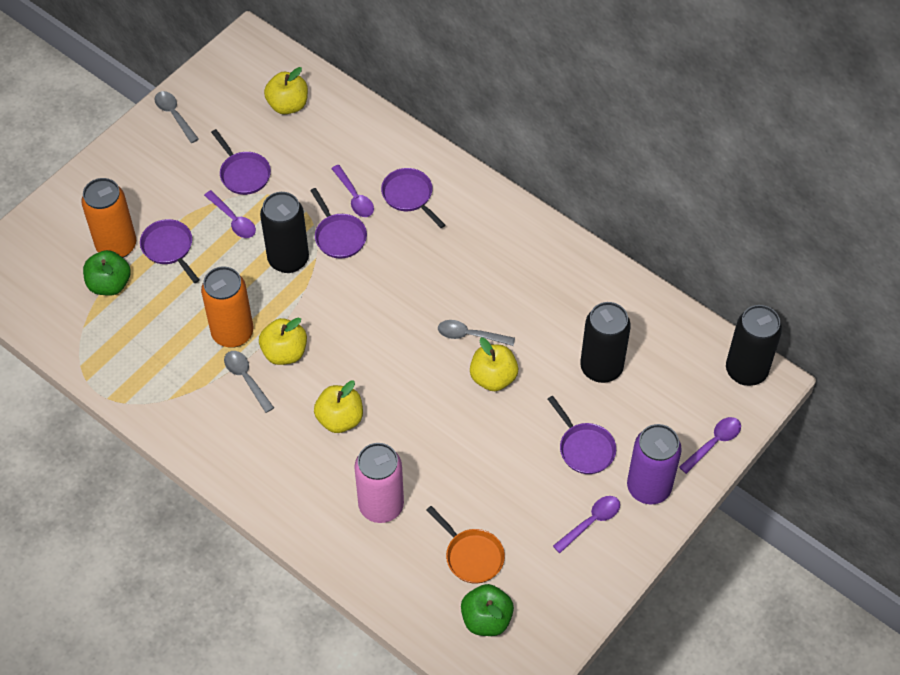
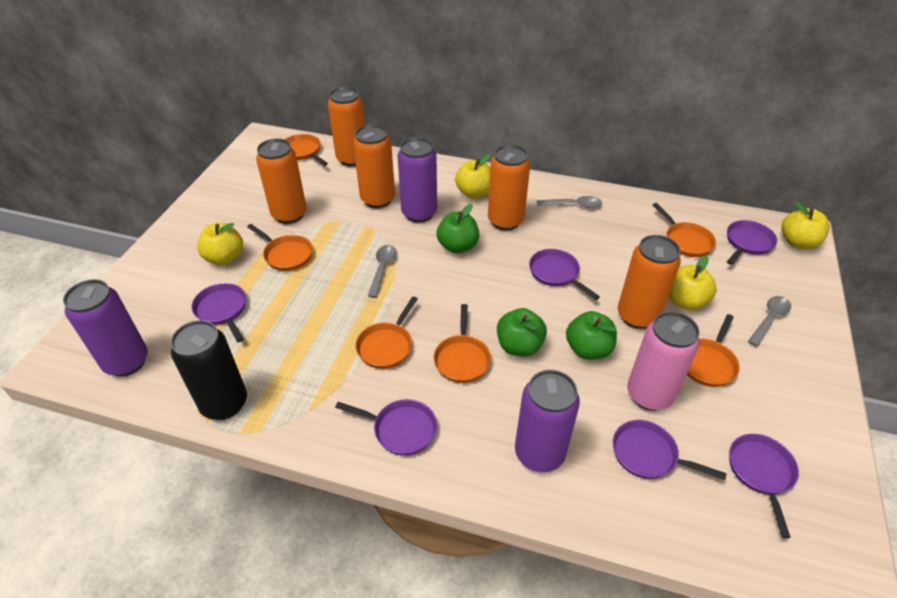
black can: [260,192,309,273] [580,302,631,383] [726,305,782,386] = 3 -> [171,320,247,420] = 1
green apple: [83,250,131,296] [461,584,514,636] = 2 -> [437,204,479,253] [497,308,547,356] [566,311,617,360] = 3
orange can: [81,178,136,258] [201,266,253,348] = 2 -> [256,138,307,224] [328,87,365,166] [353,124,395,208] [488,145,530,231] [618,235,681,329] = 5
orange pan: [427,506,505,584] = 1 -> [247,224,313,271] [284,134,328,166] [355,296,418,369] [434,304,491,383] [653,203,716,257] [687,314,740,387] = 6
purple can: [627,424,682,504] = 1 -> [63,279,148,377] [398,137,437,223] [515,370,580,472] = 3
purple pan: [140,219,199,283] [211,129,271,195] [310,188,367,259] [381,168,445,228] [548,396,616,474] = 5 -> [192,283,246,342] [335,399,437,456] [529,249,600,300] [613,420,727,480] [727,220,777,265] [729,434,799,538] = 6
purple spoon: [204,190,256,238] [331,165,374,217] [553,496,620,553] [679,417,741,474] = 4 -> none = 0

